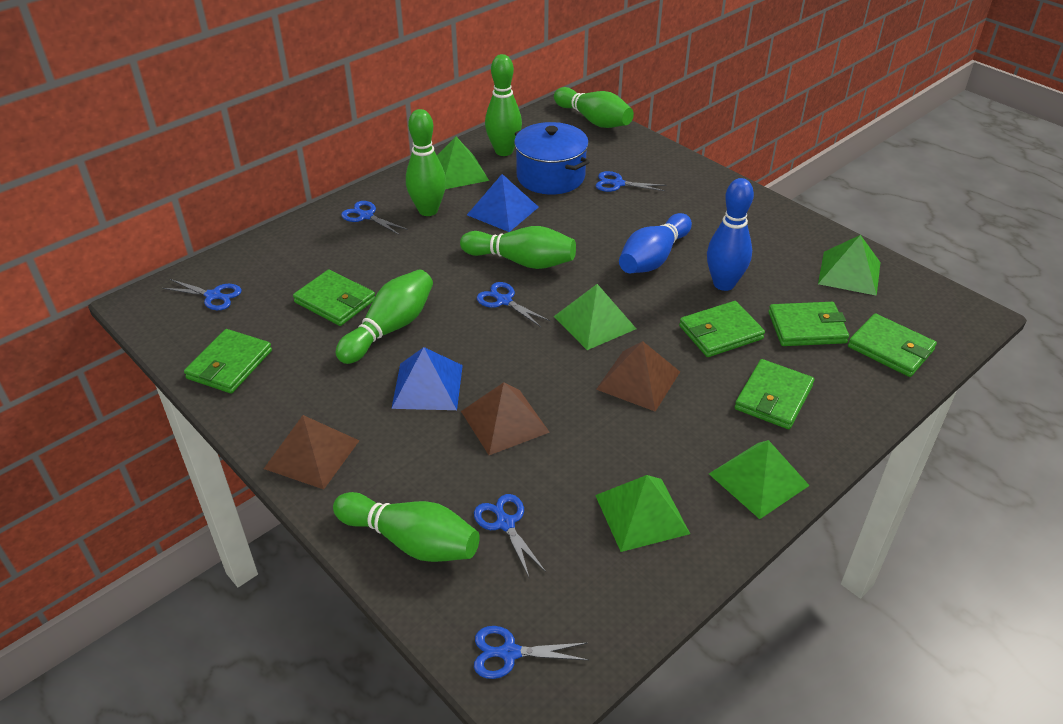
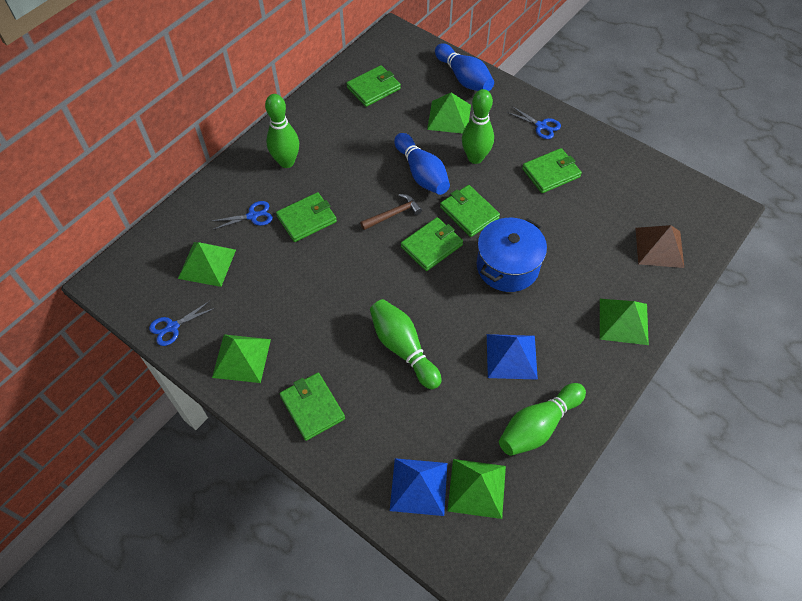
blue scissors: [162,279,242,310] [341,201,408,235] [474,494,546,577] [474,626,588,679] [477,282,551,327] [596,171,666,192] = 6 -> [149,301,215,346] [212,201,273,230] [507,106,561,139] = 3
brown hammer: none = 0 -> [360,194,422,230] = 1
brown pyramid: [264,415,360,490] [461,382,550,455] [596,341,680,412] = 3 -> [636,225,684,268] = 1
green bowling pin: [333,492,480,562] [336,269,433,364] [406,109,446,216] [460,226,576,269] [485,54,522,156] [554,87,634,128] = 6 -> [265,94,299,168] [370,299,442,389] [462,89,494,164] [499,383,586,456] = 4

